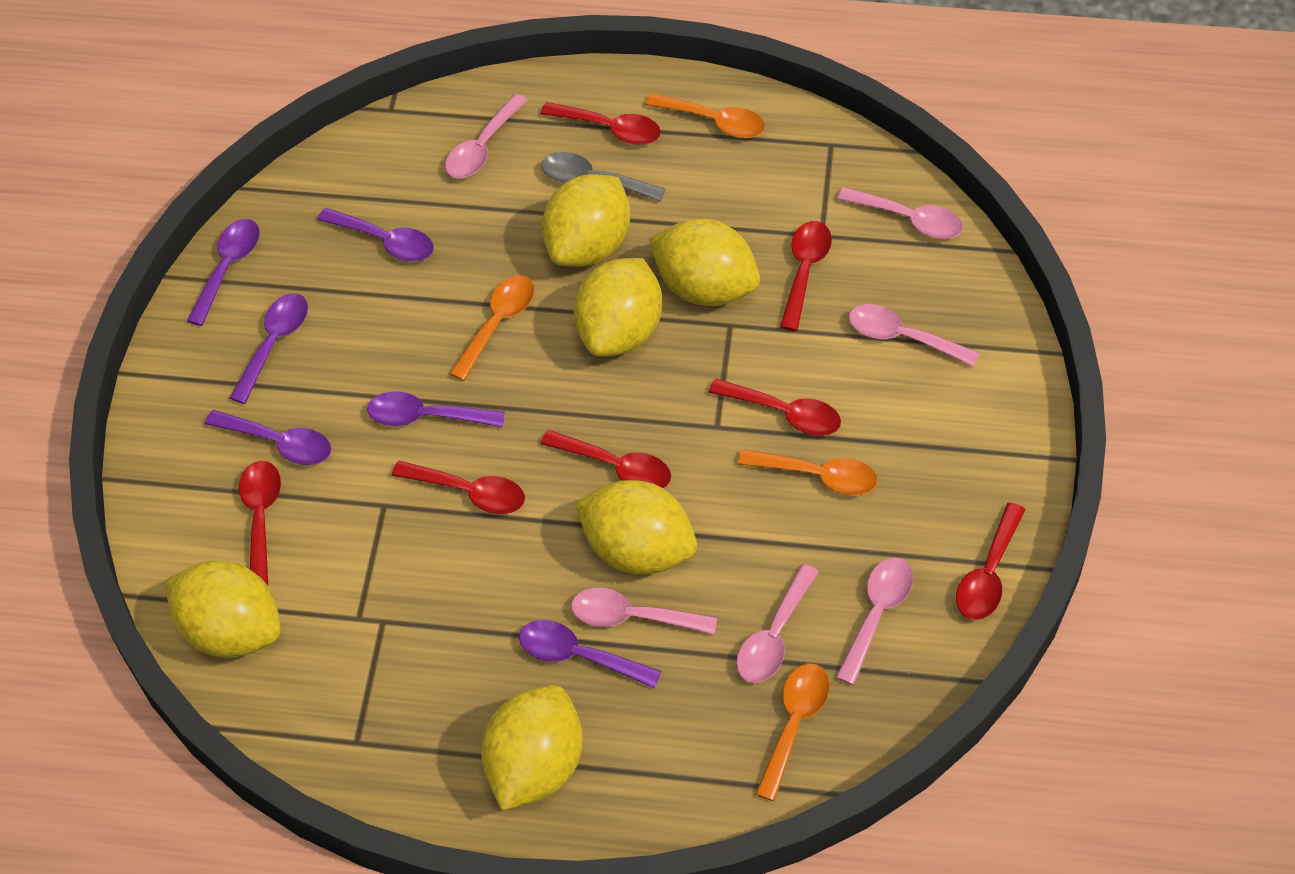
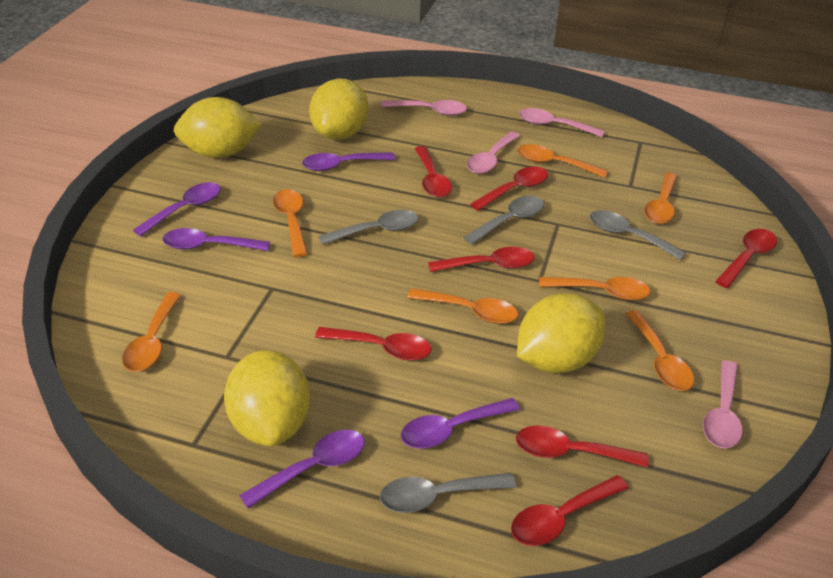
grey spoon: [541,152,665,201] = 1 -> [318,210,419,245] [380,473,516,513] [463,196,544,244] [590,210,686,260] = 4
orange spoon: [449,275,534,381] [645,93,765,138] [738,449,878,495] [755,663,830,801] = 4 -> [122,292,181,372] [273,189,308,257] [407,288,518,324] [517,144,608,178] [539,277,651,301] [626,310,694,391] [644,173,678,224] = 7
pink spoon: [445,94,528,179] [571,588,717,634] [736,564,819,683] [836,557,913,685] [837,187,963,239] [848,304,979,367] = 6 -> [381,100,467,116] [467,132,520,174] [519,108,605,137] [703,360,743,449] = 4
purple spoon: [187,219,260,326] [205,410,331,465] [230,293,308,404] [317,208,434,262] [367,391,505,427] [519,620,662,688] = 6 -> [133,182,221,236] [163,228,270,251] [239,430,365,508] [302,152,395,171] [401,398,520,449] = 5
yellow lemon: [165,561,281,658] [481,685,583,810] [542,174,630,267] [574,258,662,357] [575,480,697,575] [649,218,760,306] = 6 -> [173,97,263,158] [224,350,310,446] [309,79,368,140] [517,293,606,373] = 4

